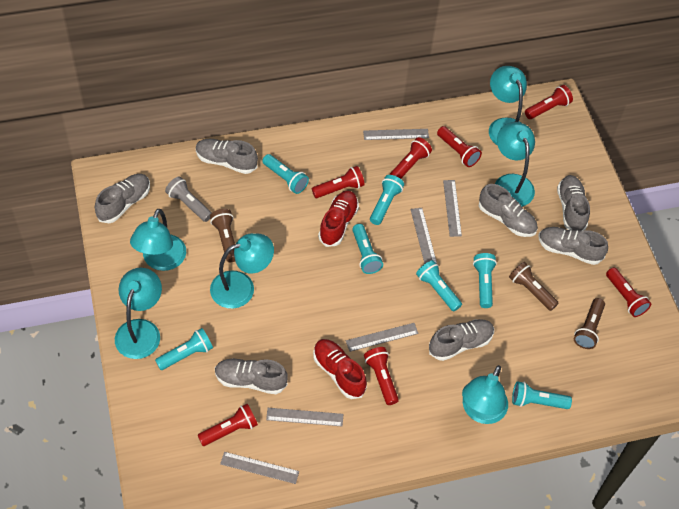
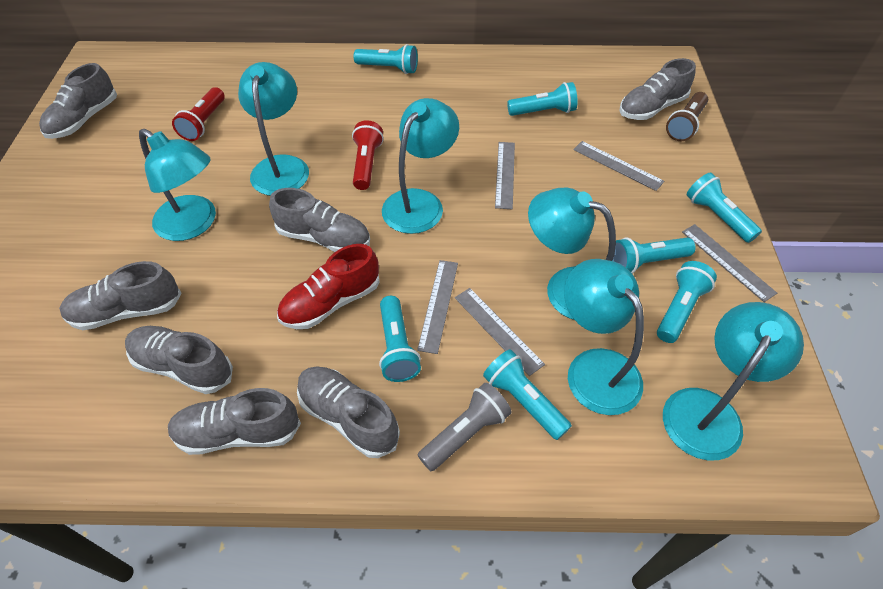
brown flashlight: [210,209,235,262] [509,262,559,311] [574,298,605,349] = 3 -> [666,92,708,141] = 1
grey ruler: [220,452,299,484] [266,408,343,426] [346,323,419,352] [363,129,429,140] [410,208,437,264] [443,180,462,237] = 6 -> [417,260,458,354] [455,288,545,376] [495,142,515,209] [573,141,664,191] [682,224,777,302] = 5
red flashlight: [197,404,258,446] [312,166,365,198] [364,347,399,405] [390,137,432,179] [437,126,482,167] [525,85,573,119] [606,267,651,317] = 7 -> [172,87,225,141] [352,120,384,190] = 2
red shoe: [313,339,367,399] [318,191,359,247] = 2 -> [277,244,380,329] = 1

